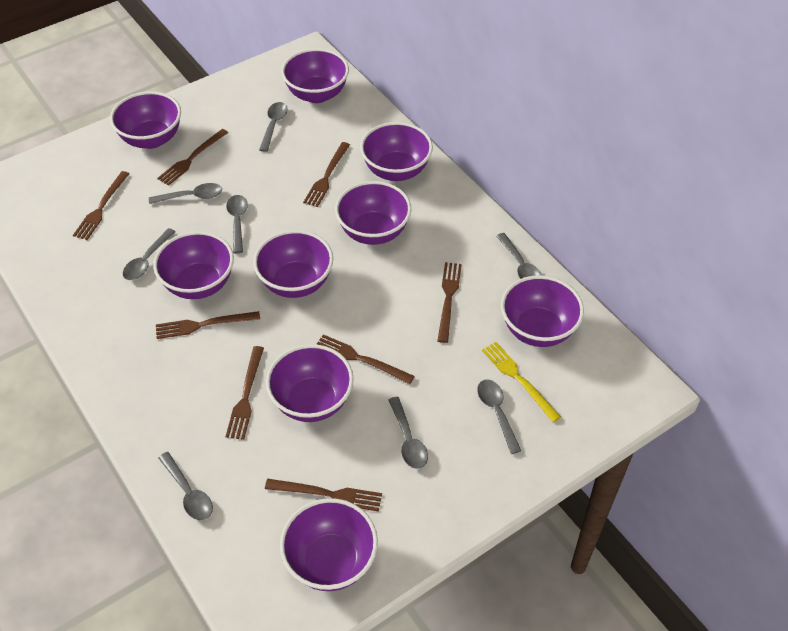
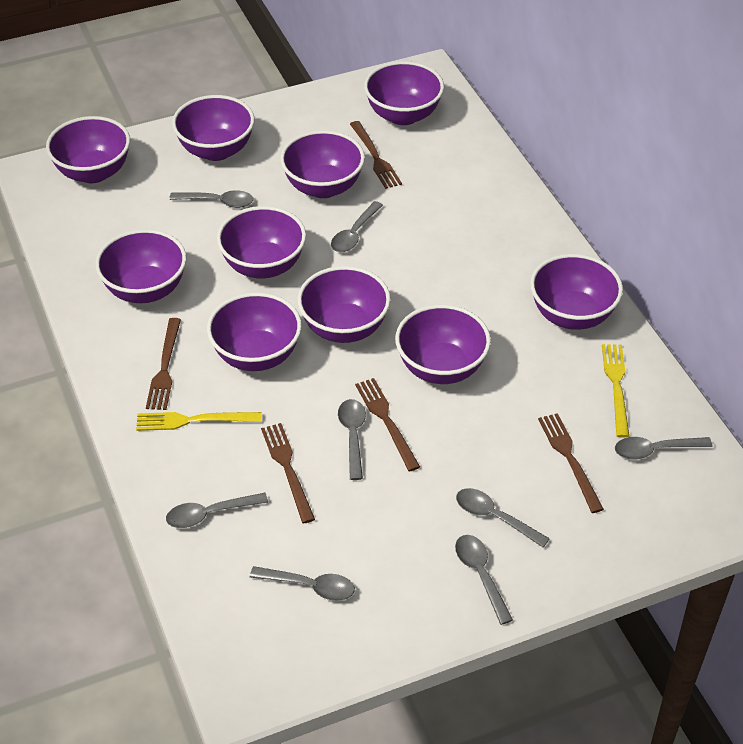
brown fork: [73,171,130,240] [156,311,260,339] [157,129,228,186] [226,346,264,440] [265,479,382,512] [303,142,350,207] [317,334,415,384] [437,262,462,343] = 8 -> [146,318,181,410] [261,423,315,524] [350,121,402,189] [355,378,420,471] [538,413,604,513] = 5
purple bowl: [110,91,181,149] [153,231,234,299] [253,230,333,298] [266,344,354,422] [280,498,378,591] [281,48,349,103] [335,181,411,245] [360,122,433,181] [501,275,584,347] = 9 -> [46,116,130,183] [95,229,187,303] [172,95,255,161] [207,292,302,371] [217,206,306,279] [280,130,365,198] [297,266,391,343] [364,61,444,125] [395,305,491,384] [530,254,623,330] = 10
yellow fork: [482,342,561,422] = 1 -> [136,412,262,431] [602,344,629,437] = 2

